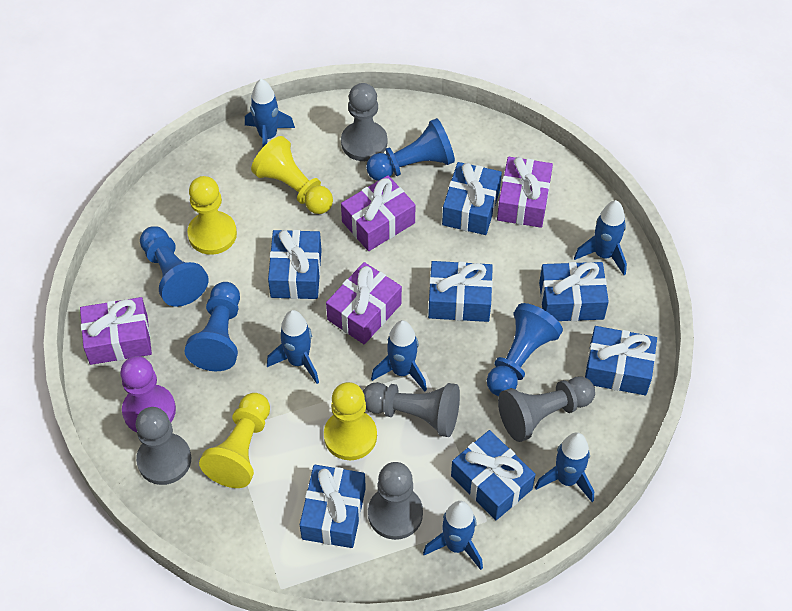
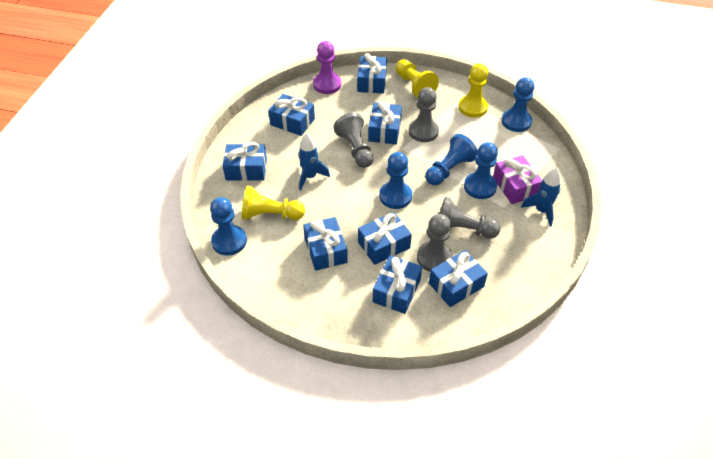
blue gift: [268,230,322,299] [300,465,366,548] [428,261,493,322] [442,162,502,235] [451,430,536,520] [539,262,609,321] [585,326,657,395] = 7 -> [222,142,267,181] [268,94,315,136] [303,217,348,271] [357,53,387,94] [358,212,412,265] [368,100,402,144] [373,255,422,314] [429,250,488,307] = 8
blue pawn: [140,226,209,307] [185,282,240,371] [366,118,455,181] [487,303,563,396] = 4 -> [210,197,247,256] [379,152,412,209] [425,134,477,185] [464,142,498,199] [501,77,535,132] = 5
blue rocket: [245,79,295,148] [267,310,319,384] [371,320,427,391] [423,501,483,570] [535,432,594,502] [574,200,627,275] = 6 -> [298,133,330,190] [521,167,561,227] = 2
grey pawn: [136,407,191,485] [341,83,388,161] [363,382,460,437] [368,462,423,540] [498,376,595,442] = 5 -> [333,113,374,168] [409,87,439,142] [417,214,453,272] [439,197,501,239] = 4
purple gift: [80,297,152,365] [326,262,402,344] [341,175,415,251] [497,157,553,228] = 4 -> [493,155,543,204] = 1
yellow pawn: [187,176,237,255] [199,393,270,488] [251,136,333,214] [324,382,377,460] = 4 -> [242,186,305,220] [396,59,439,98] [458,63,488,118] = 3

